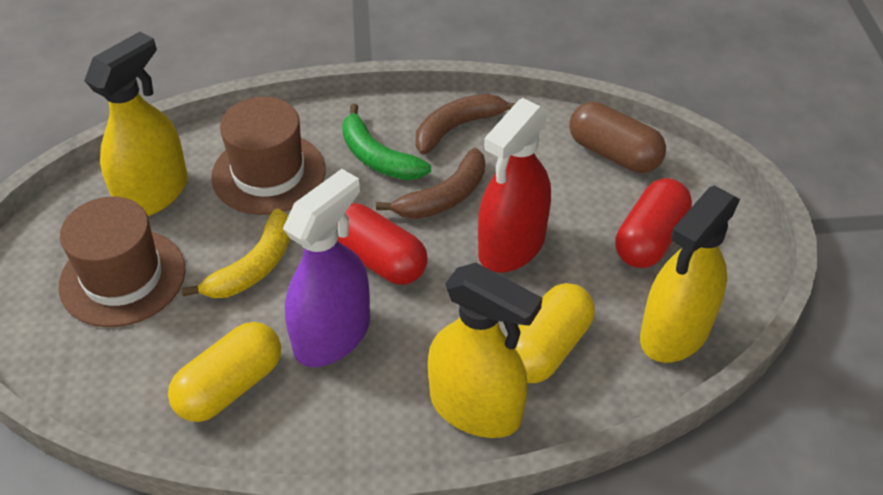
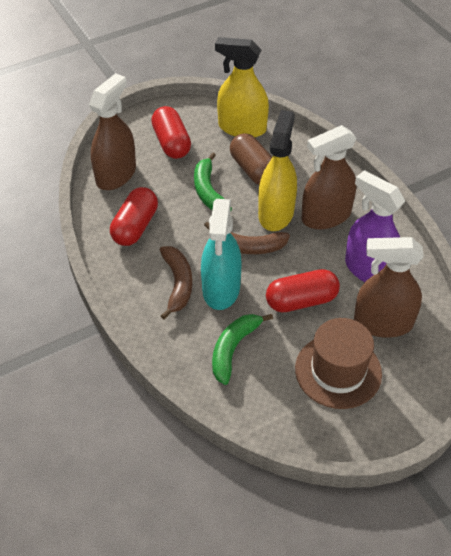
brown hat: [58,197,186,327] [211,97,326,215] = 2 -> [295,318,382,409] = 1
brown spray bottle: none = 0 -> [89,73,136,190] [302,125,357,230] [354,237,424,338] = 3
green banana: [342,104,431,180] = 1 -> [194,152,232,212] [212,314,273,385] = 2
red capsule: [337,203,428,285] [615,178,692,268] = 2 -> [110,187,158,246] [151,106,191,159] [266,269,340,312] = 3
red spray bottle: [478,98,551,273] = 1 -> none = 0
turquoise spray bottle: none = 0 -> [201,199,242,310] = 1
yellow banana: [182,208,290,298] = 1 -> none = 0
yellow capsule: [168,322,281,422] [515,283,595,383] = 2 -> none = 0
yellow spray bottle: [84,32,188,216] [428,263,542,438] [640,186,740,363] = 3 -> [215,37,269,137] [258,110,297,231] = 2

